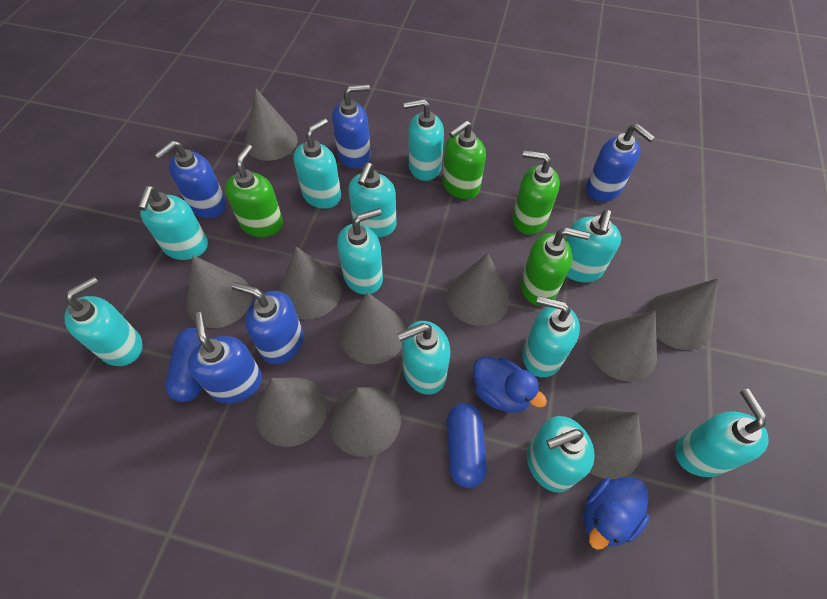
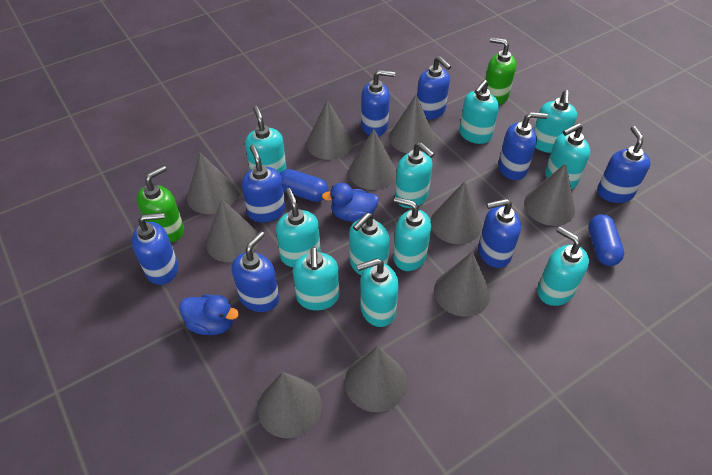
blue soap dispenser: [154,140,226,219] [188,312,262,403] [231,282,303,364] [332,84,371,168] [586,124,655,202] = 5 -> [132,212,178,285] [232,231,279,312] [242,145,286,222] [361,70,395,136] [417,56,451,120] [478,199,521,268] [498,112,548,180] [597,126,651,203] = 8
green soap dispenser: [225,144,283,237] [443,120,486,199] [512,150,560,235] [520,228,590,306] = 4 -> [137,165,184,242] [485,37,516,105] = 2

